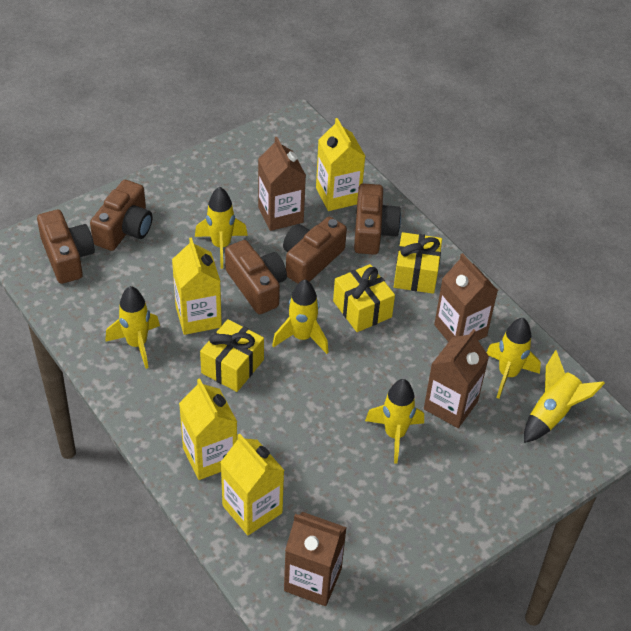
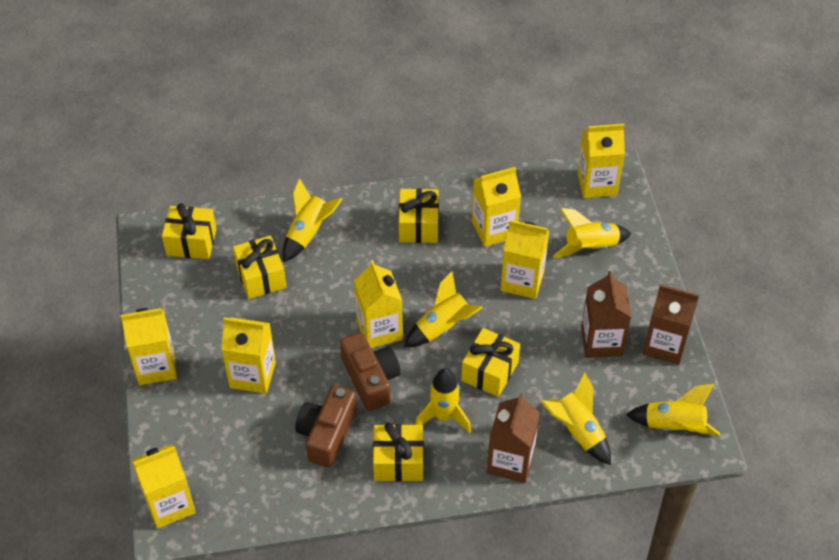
brown camera: [37,210,95,284] [90,180,152,251] [225,240,287,314] [283,217,347,283] [354,183,401,255] = 5 -> [295,385,357,468] [340,332,401,411] = 2
brown carton: [258,137,306,231] [284,512,347,606] [424,329,489,428] [434,253,498,342] = 4 -> [487,393,540,483] [581,271,632,358] [643,284,699,365] = 3
yellow carton: [172,237,222,335] [179,378,237,480] [220,433,284,535] [316,118,365,211] = 4 -> [121,308,177,385] [132,444,196,528] [221,317,276,394] [354,260,403,348] [472,167,521,247] [501,220,550,299] [577,124,625,198] = 7
yellow gift: [200,319,264,392] [333,264,395,332] [394,232,442,294] = 3 -> [162,203,217,259] [233,235,286,299] [373,423,424,481] [399,188,439,243] [461,328,520,397] = 5

